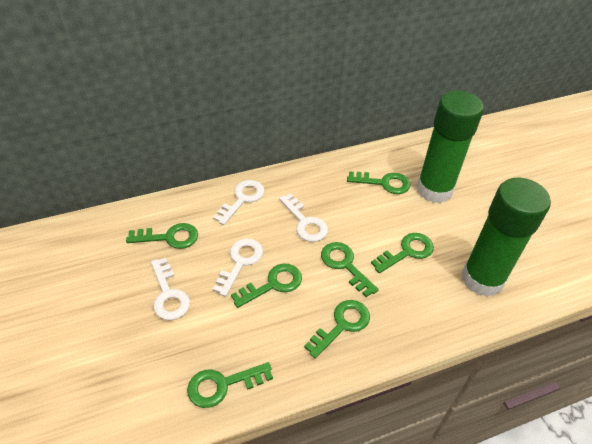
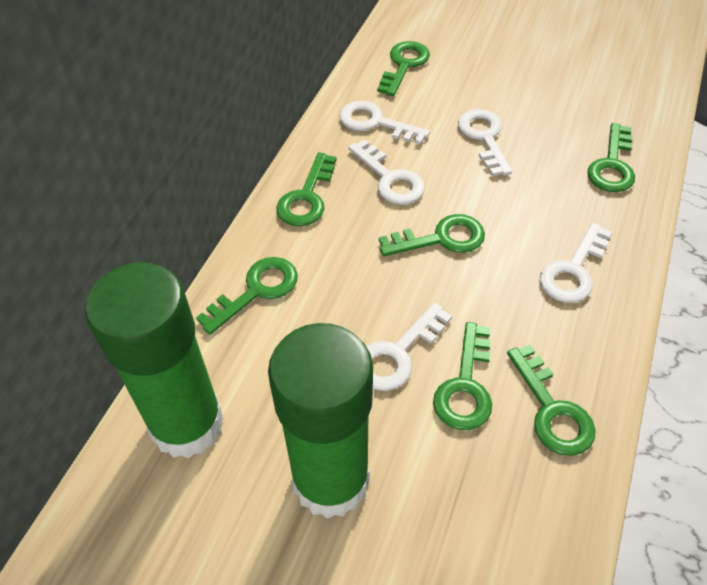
white key: [151,258,190,320] [213,180,264,225] [213,238,263,297] [279,194,328,242] = 4 -> [340,101,430,145] [348,139,425,205] [366,303,452,391] [458,109,512,176] [540,223,612,303] = 5

